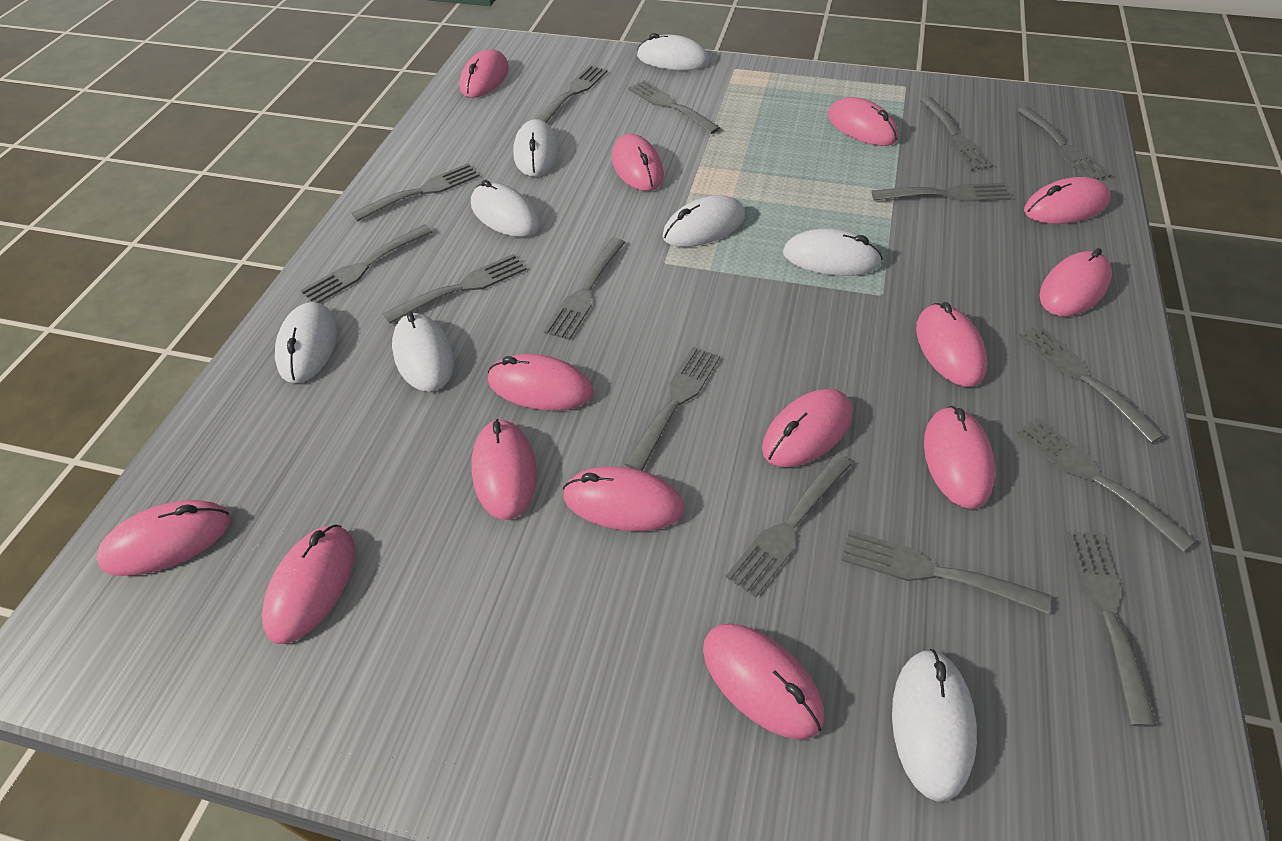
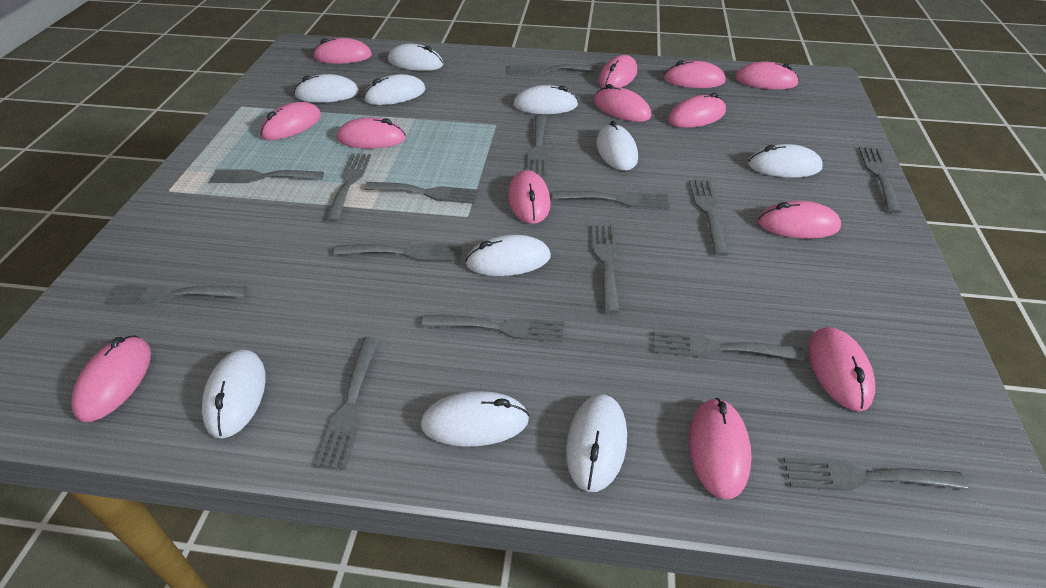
pink mouse: [96,500,231,576] [262,524,355,644] [460,49,509,98] [471,419,537,520] [488,354,593,411] [563,466,684,531] [612,134,664,191] [703,624,824,739] [762,389,853,467] [828,97,898,146] [916,302,987,387] [924,406,995,509] [1024,177,1111,224] [1040,248,1112,316] = 14 -> [71,336,151,422] [260,102,321,140] [313,38,372,64] [337,117,406,149] [508,170,551,224] [594,84,651,122] [598,55,637,88] [663,60,726,88] [668,93,726,128] [689,398,752,500] [735,61,799,89] [758,201,841,239] [808,327,875,411] = 13
white mouse: [275,302,337,383] [392,311,454,392] [471,180,540,237] [513,119,559,177] [637,33,709,70] [662,195,745,247] [783,229,883,276] [892,649,977,802] = 8 -> [202,349,266,439] [294,74,359,103] [364,74,426,105] [388,44,444,71] [421,391,529,447] [465,235,551,276] [513,85,578,114] [566,394,627,492] [596,121,638,171] [748,144,823,178] = 10

